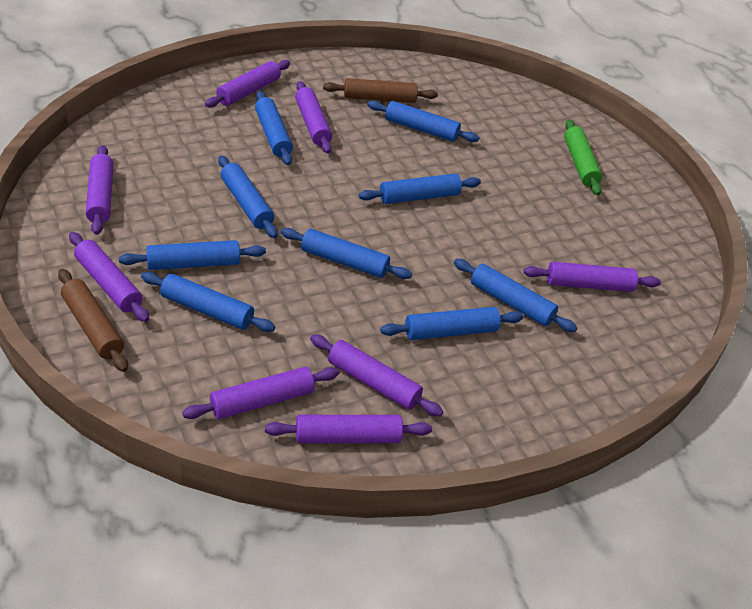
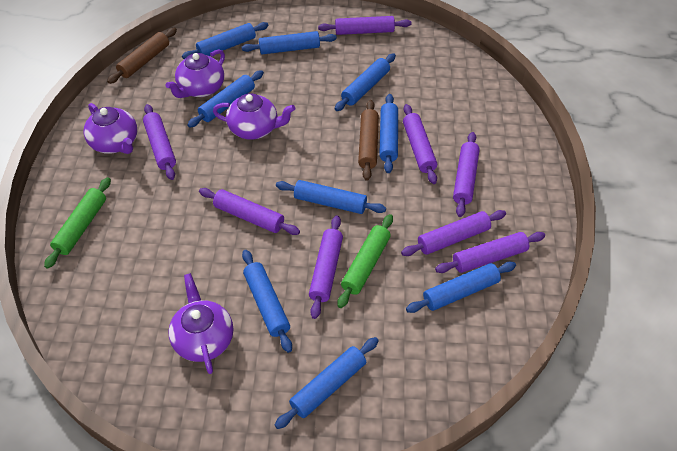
green rolling pin: [564,119,602,196] = 1 -> [44,177,111,269] [338,214,393,308] = 2
purple teapot: none = 0 -> [83,103,137,154] [166,49,225,98] [168,273,233,374] [213,93,295,140] = 4

